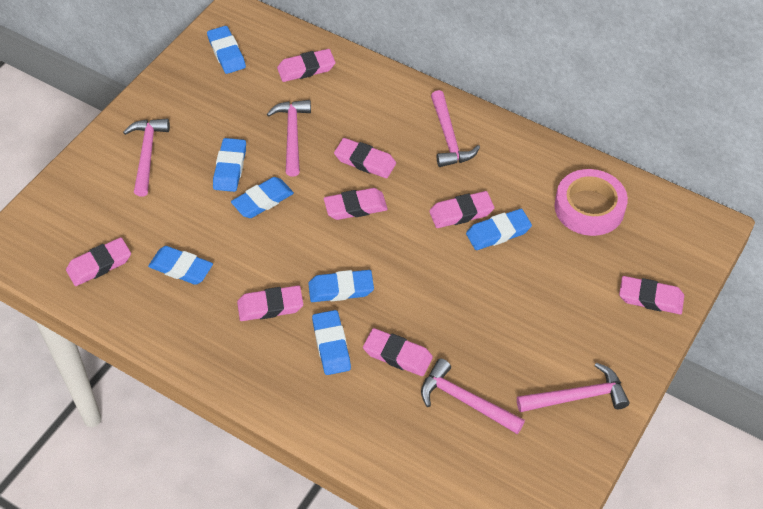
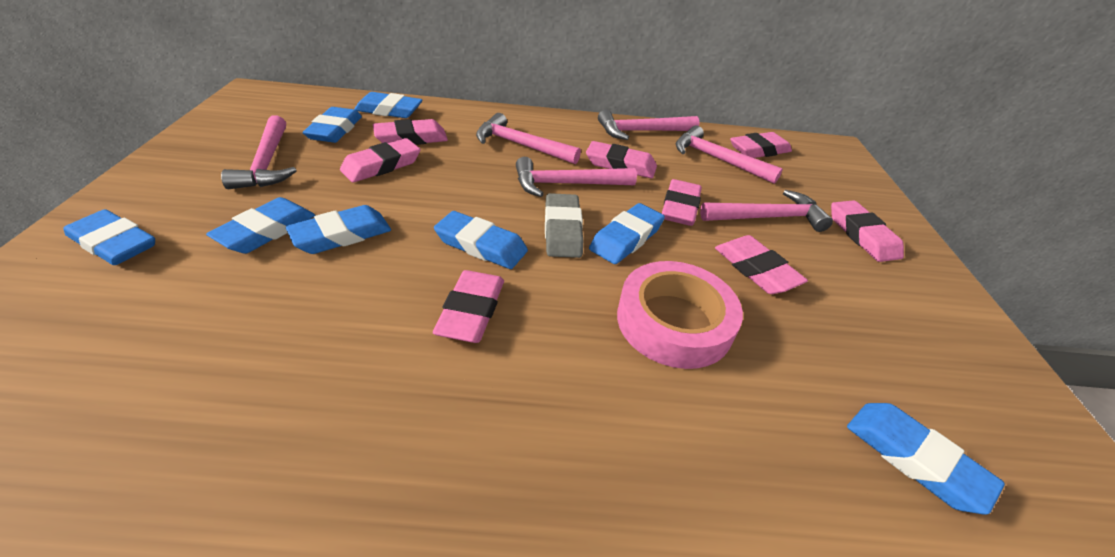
blue eraser: [148,246,213,285] [207,26,246,74] [213,138,246,192] [231,177,294,218] [308,270,374,302] [312,310,351,375] [466,209,532,250] = 7 -> [63,209,155,265] [206,197,315,254] [286,205,391,254] [302,107,362,143] [354,92,422,118] [434,211,528,269] [589,203,665,264] [847,403,1005,514] = 8
grey eraser: none = 0 -> [545,193,583,258] = 1
pink hammer: [123,118,170,196] [267,100,311,176] [421,358,525,434] [431,90,480,167] [517,363,629,412] = 5 -> [221,115,297,189] [476,113,581,164] [516,157,637,197] [598,110,700,140] [676,126,783,184] [700,190,833,232] = 6

